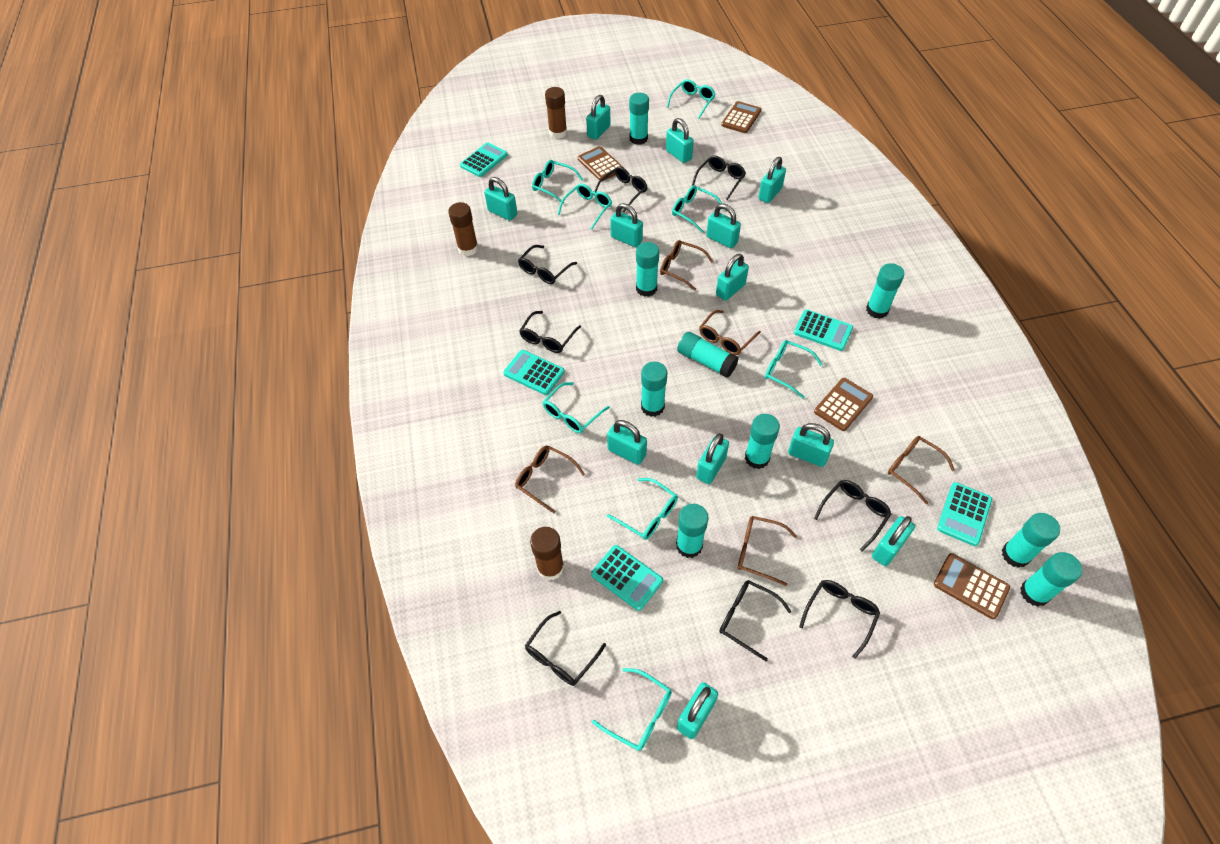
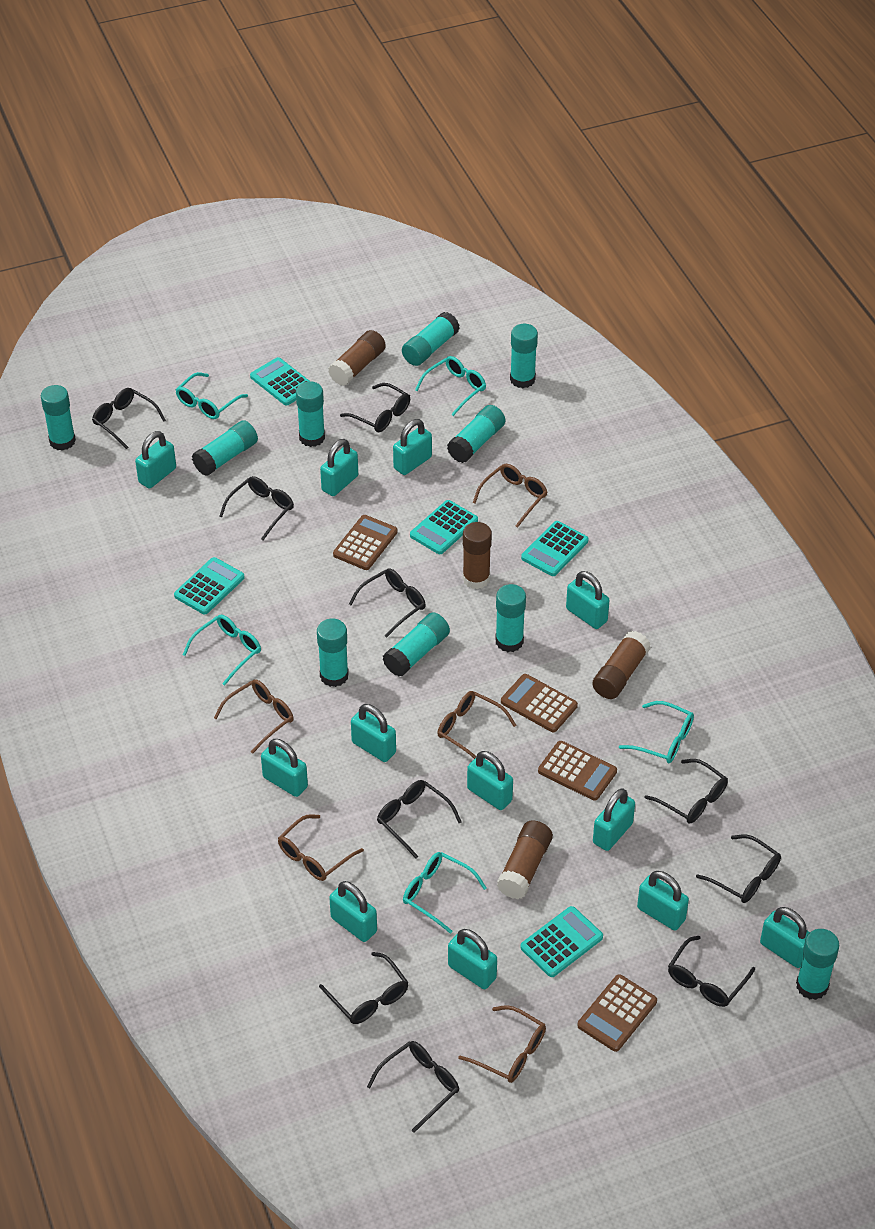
black glasses: [518,245,577,284] [519,311,581,353] [525,611,606,686] [593,166,647,212] [692,156,746,200] [719,580,792,661] [799,580,880,659] [814,480,891,551] = 8 -> [92,388,166,449] [219,476,294,540] [319,952,409,1024] [340,383,410,432] [349,568,426,638] [367,1041,459,1133] [377,780,462,859] [645,759,728,824] [668,936,755,1007] [696,834,781,903] = 10
brown glue stick: [448,202,478,256] [530,527,564,581] [545,87,567,139] = 3 -> [328,330,386,386] [463,522,492,589] [497,820,553,899] [592,631,651,699] = 4
turquoise glasses: [532,160,583,204] [543,382,610,433] [557,184,612,230] [592,668,672,751] [607,478,678,540] [667,79,716,119] [672,185,724,233] [765,340,823,399] = 8 -> [176,372,248,419] [183,615,261,686] [403,852,487,934] [415,356,486,416] [619,701,694,763] = 5
turquoise glue stick: [629,93,649,145] [636,242,659,297] [641,361,667,417] [676,504,709,558] [677,332,739,377] [745,414,780,469] [866,263,904,319] [1002,513,1060,568] [1020,552,1082,607] = 9 -> [41,385,76,451] [192,420,258,476] [296,381,325,447] [317,619,349,687] [383,612,450,676] [402,312,460,366] [447,405,505,463] [495,584,526,652] [510,324,538,388] [796,929,839,1000] = 10

